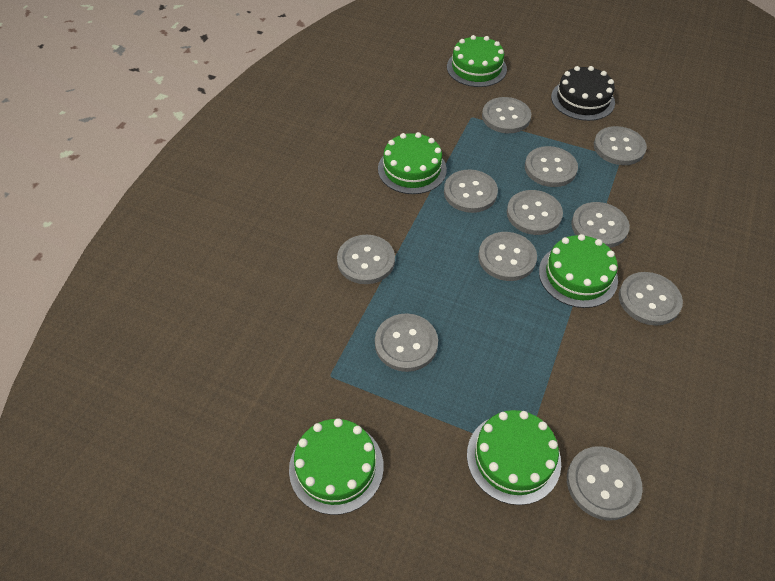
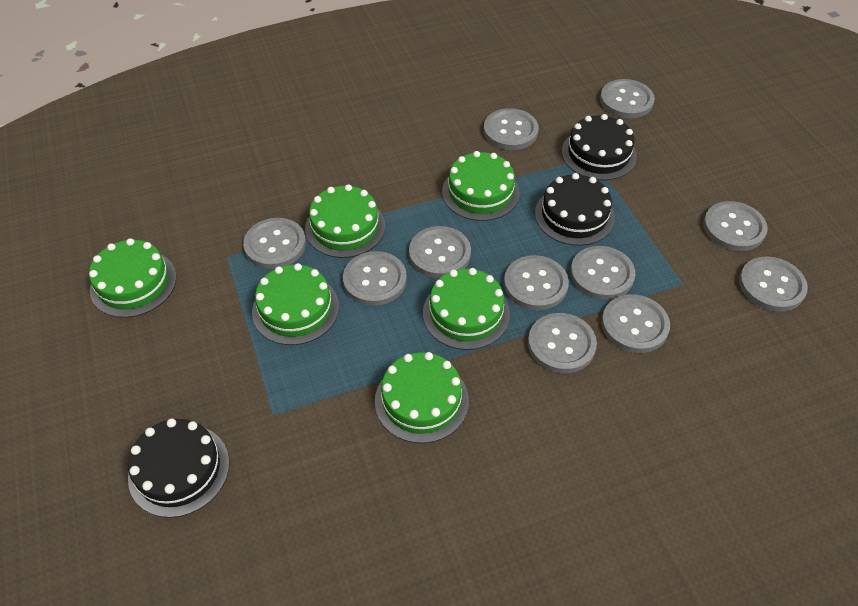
black cake: [551,66,615,121] = 1 -> [128,419,229,518] [535,173,615,246] [562,114,637,180] = 3
green cake: [289,418,384,515] [378,132,447,194] [447,35,507,87] [467,410,561,505] [539,234,618,308] = 5 -> [89,238,176,318] [252,263,339,345] [305,184,385,258] [375,352,469,443] [423,268,510,350] [442,151,520,221] = 6

